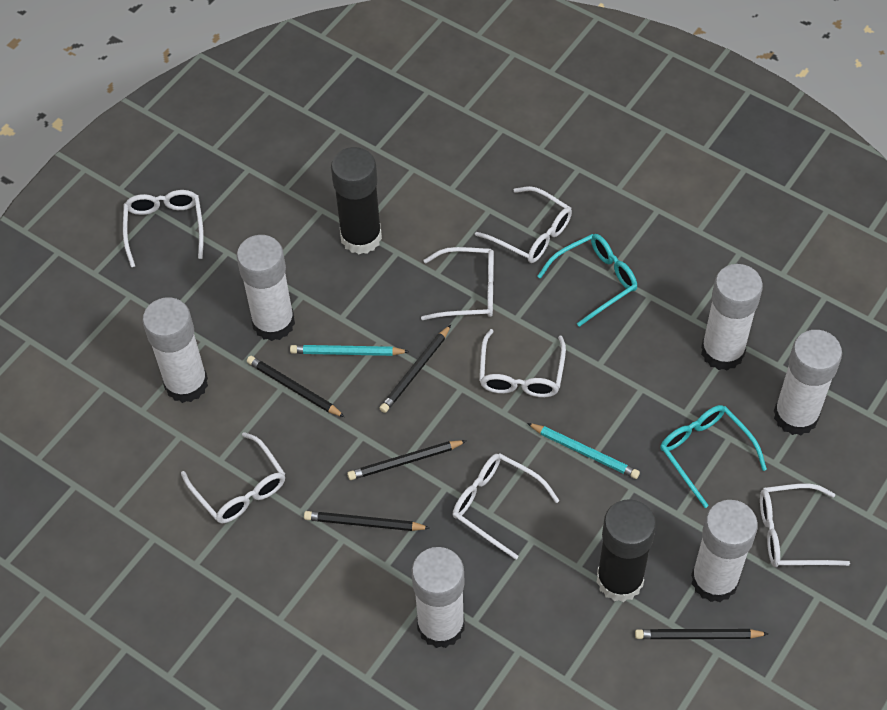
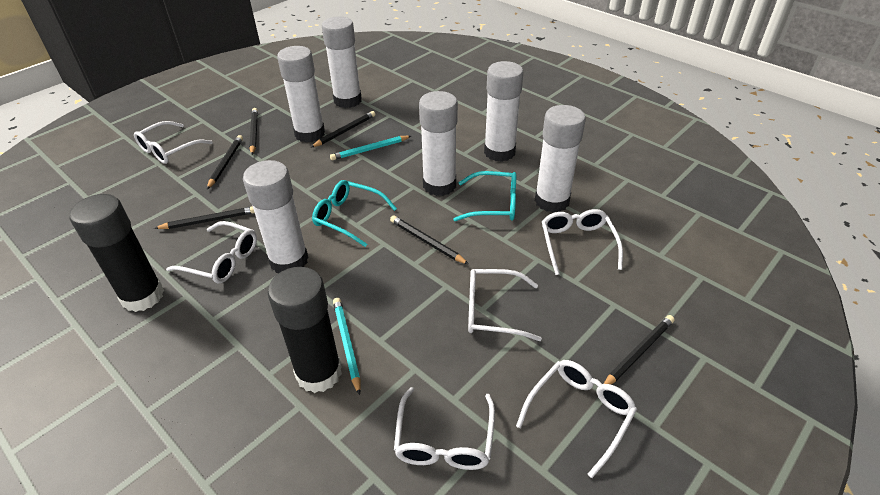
black pencil: [247,356,345,417] [304,511,430,531] [347,440,467,480] [379,325,451,413] [635,629,769,639] = 5 -> [154,206,255,229] [207,135,243,189] [249,108,258,155] [310,111,375,148] [390,216,469,264] [604,315,675,385] = 6
white glasses: [123,190,204,267] [181,432,285,524] [421,247,494,320] [453,453,560,560] [475,186,572,263] [479,329,566,397] [760,484,850,567] = 7 -> [134,121,213,164] [166,221,257,283] [394,387,495,470] [468,269,542,341] [516,360,637,478] [542,209,623,275] = 6

